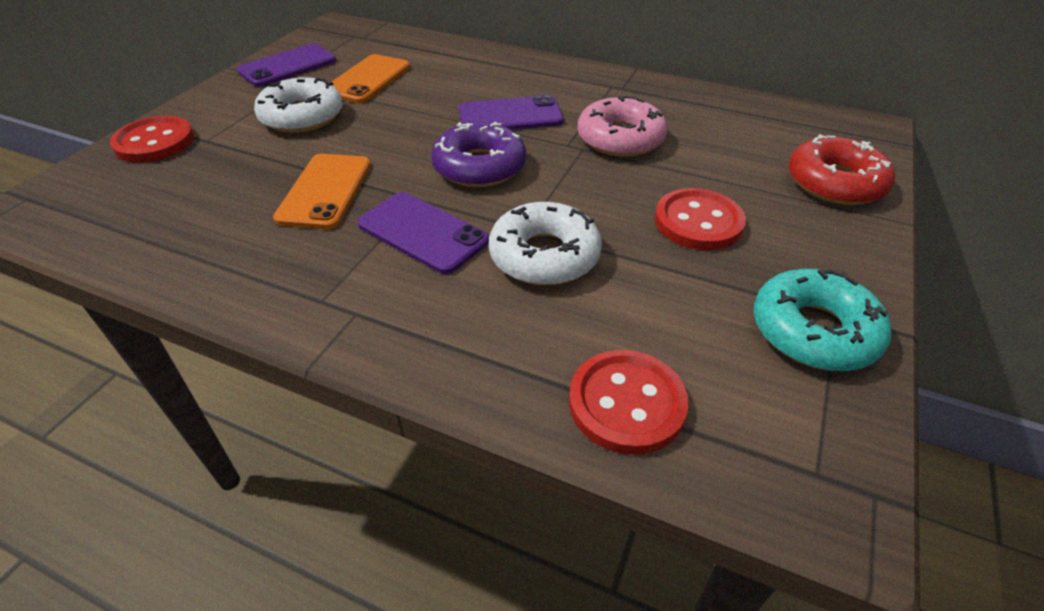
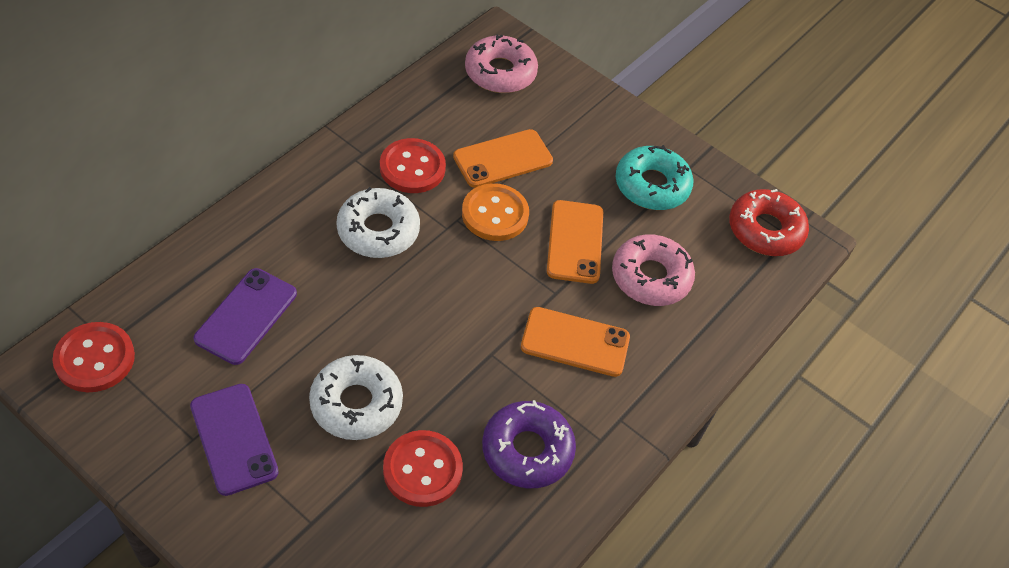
orange button: none = 0 -> [462,183,529,241] = 1
orange phone: [273,154,371,229] [332,54,410,103] = 2 -> [453,129,553,188] [521,307,630,377] [547,200,603,284] = 3
pink donut: [578,96,668,157] = 1 -> [465,35,538,93] [612,234,695,306] = 2
purple phone: [237,44,336,87] [358,192,489,274] [459,95,564,130] = 3 -> [190,384,279,496] [194,268,297,365] = 2

